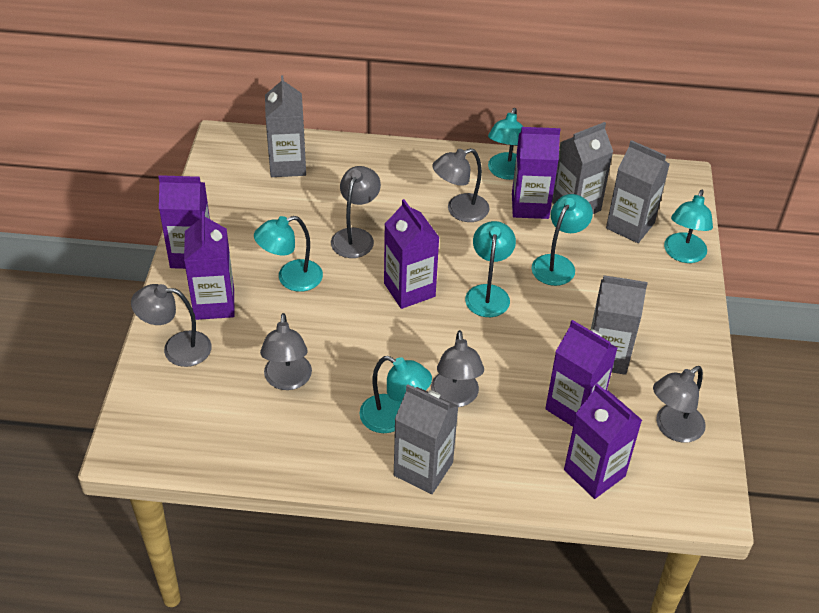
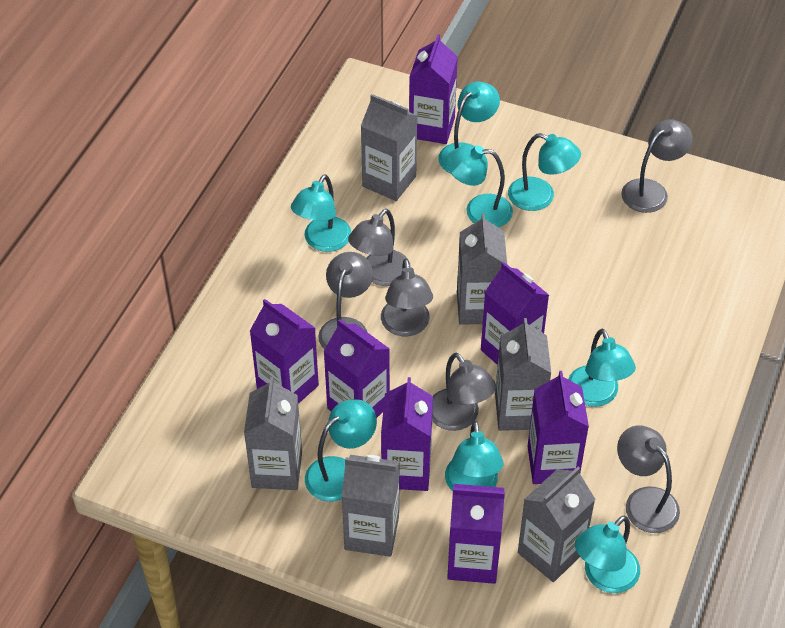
grey carton: [265,75,306,177] [394,384,458,494] [552,122,613,214] [591,275,648,375] [606,140,670,243] = 5 -> [244,377,302,490] [341,455,400,557] [361,94,418,201] [457,213,507,325] [495,318,551,431] [518,467,595,582] = 6
purple carton: [159,175,210,269] [184,211,235,320] [384,199,440,309] [512,127,561,219] [545,320,617,427] [564,384,642,499] = 6 -> [250,299,319,404] [323,319,390,418] [381,377,433,491] [409,34,458,144] [447,484,505,584] [481,261,549,365] [528,371,589,484] = 7
turquoise lamp: [254,216,323,292] [359,356,432,433] [465,221,516,317] [488,108,523,180] [532,194,593,286] [664,190,713,263] = 6 -> [291,174,351,252] [305,399,377,502] [438,81,500,173] [445,421,503,491] [446,145,513,227] [508,133,581,211] [568,329,636,407] [575,516,640,593] = 8

